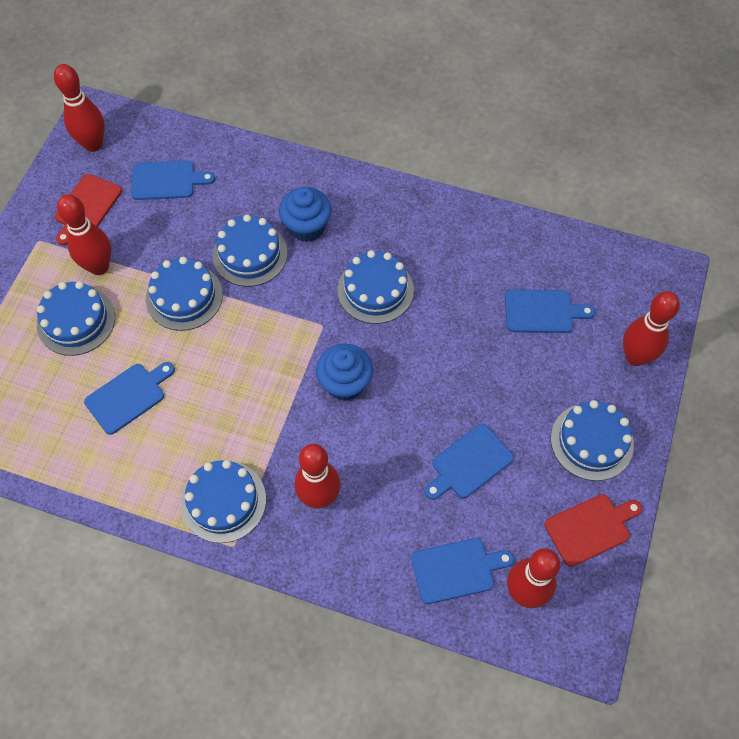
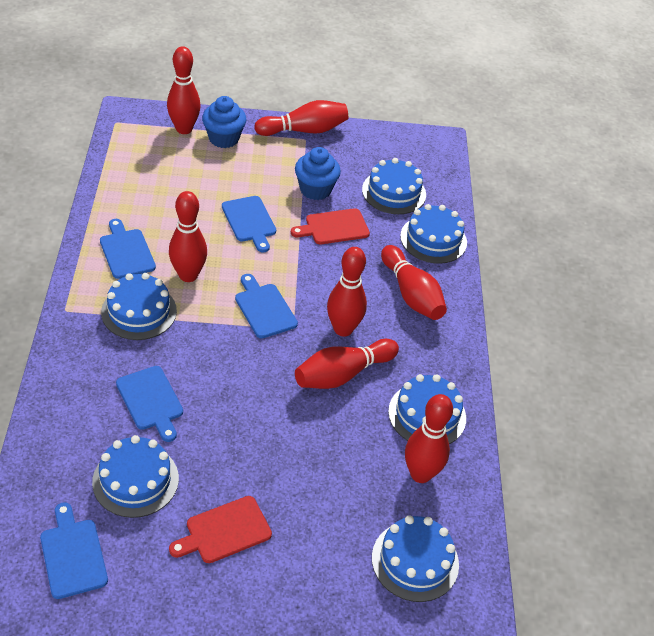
red bowling pin: [54,64,105,152] [57,194,111,275] [294,444,341,509] [507,548,561,608] [623,291,680,366] = 5 -> [167,46,201,134] [169,191,207,282] [254,100,348,136] [295,339,399,389] [327,247,367,337] [381,245,447,320] [405,394,453,483] = 7

